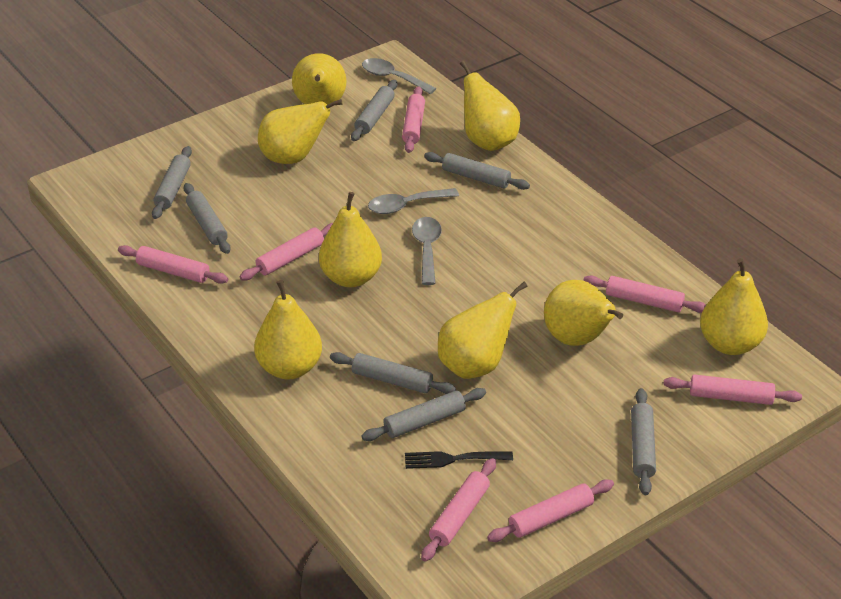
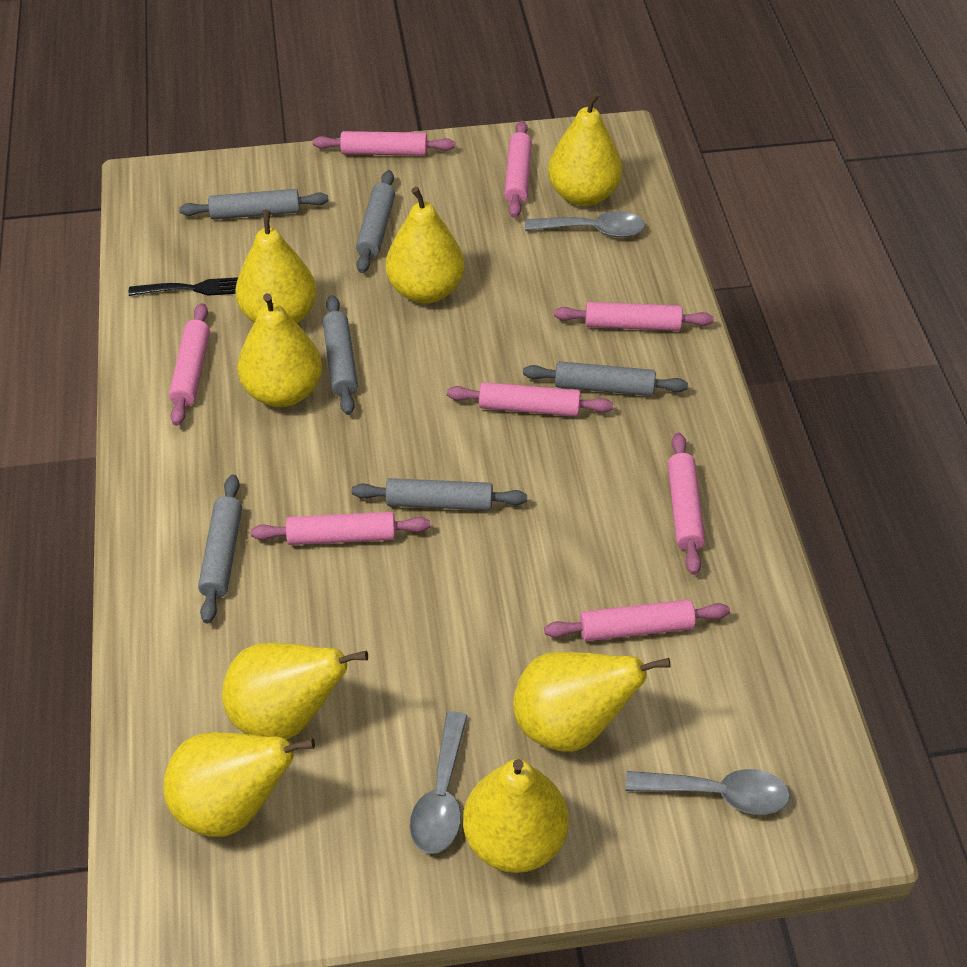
grey rolling pin: [152,146,192,219] [184,183,231,254] [330,352,456,394] [351,80,398,141] [361,388,486,441] [424,152,530,190] [631,388,656,495] = 7 -> [179,189,329,220] [198,475,242,623] [323,295,358,415] [352,478,527,510] [356,170,395,273] [523,361,688,396] = 6
pink rolling pin: [118,245,228,284] [240,223,333,280] [402,86,425,153] [421,458,496,562] [487,479,614,542] [583,276,706,313] [663,374,802,405] = 7 -> [169,303,210,426] [251,512,430,545] [313,131,455,156] [447,382,613,416] [504,121,532,218] [544,600,730,641] [554,302,714,331] [668,433,705,575] = 8

